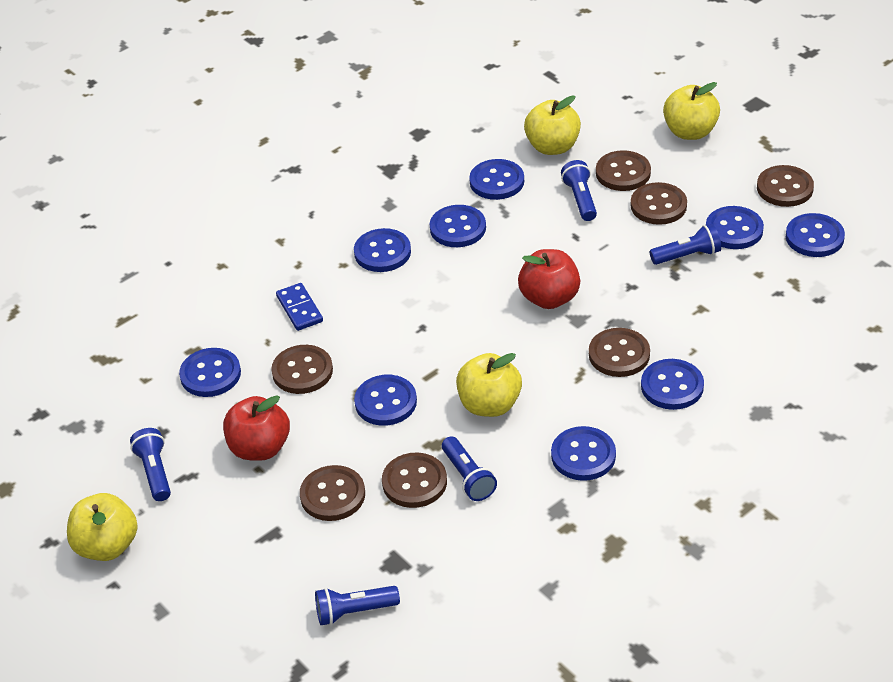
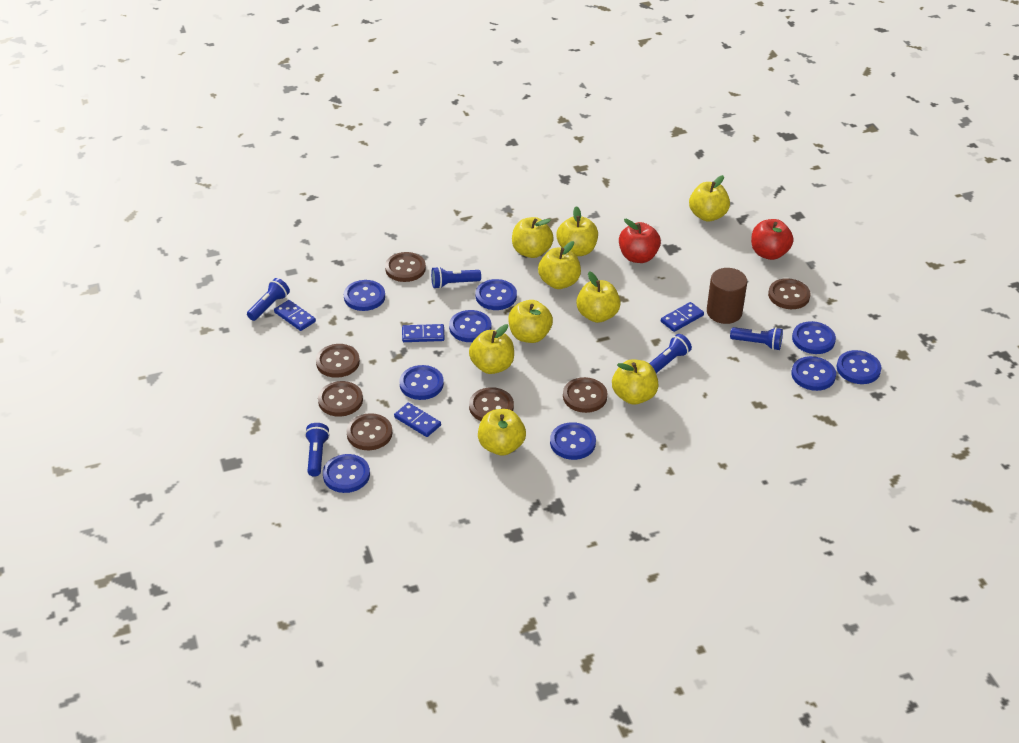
blue domino: [276,283,323,331] = 1 -> [274,300,316,331] [394,403,441,437] [402,324,445,342] [661,302,704,332] = 4
brown cylinder: none = 0 -> [707,268,747,324] = 1
yellow apple: [67,493,138,561] [456,353,522,417] [524,95,581,155] [663,82,720,140] = 4 -> [469,324,514,374] [478,409,526,456] [508,300,553,343] [512,217,554,258] [538,241,581,289] [557,206,598,256] [576,271,621,323] [612,359,659,405] [689,175,730,222] = 9

